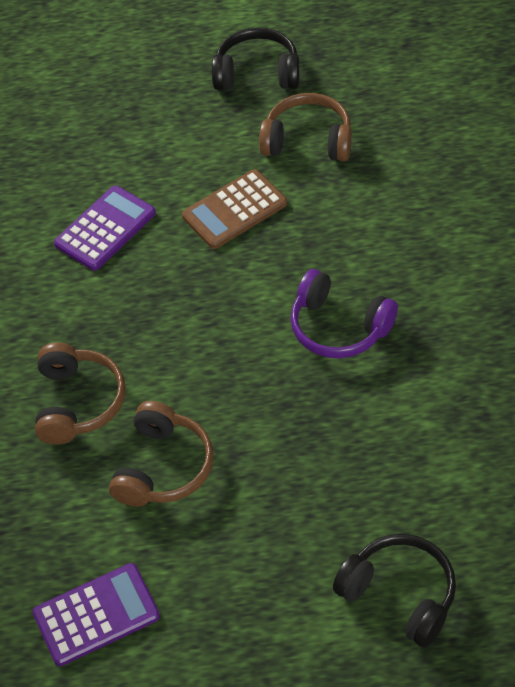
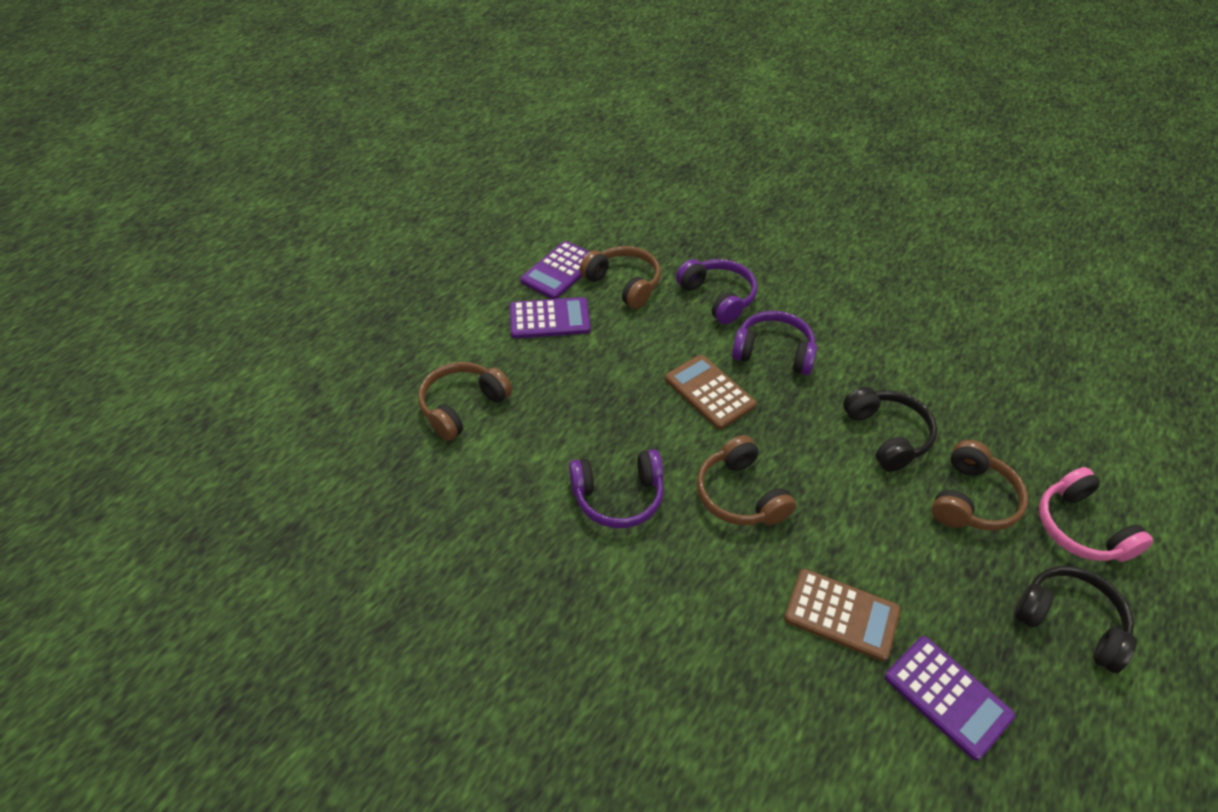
brown calculator: [182,169,287,249] = 1 -> [665,355,757,429] [784,569,901,661] = 2
brown headphones: [35,342,126,444] [109,401,214,507] [259,93,352,161] = 3 -> [418,362,512,441] [580,246,661,309] [697,435,796,525] [932,440,1029,531] = 4
pink headphones: none = 0 -> [1039,467,1153,562] = 1
purple calculator: [33,563,160,666] [54,186,156,271] = 2 -> [510,297,591,339] [520,241,589,299] [885,636,1015,761] = 3
purple headphones: [290,269,398,358] = 1 -> [569,449,664,528] [676,259,757,325] [732,311,817,375] = 3

